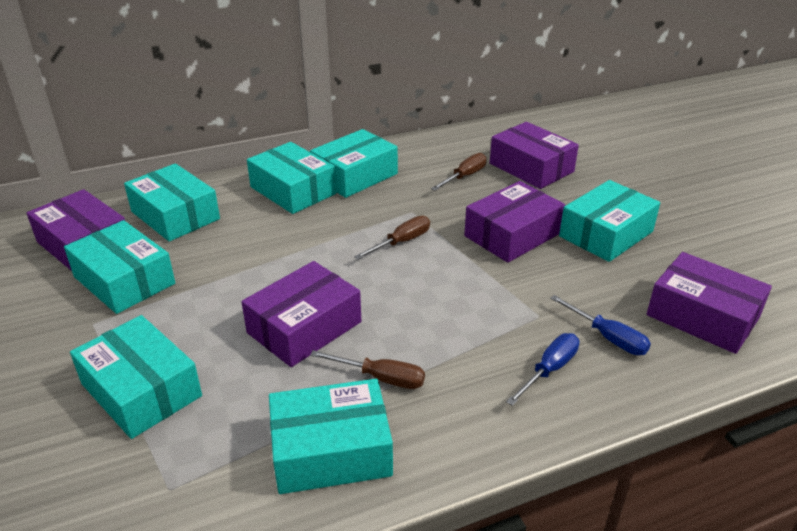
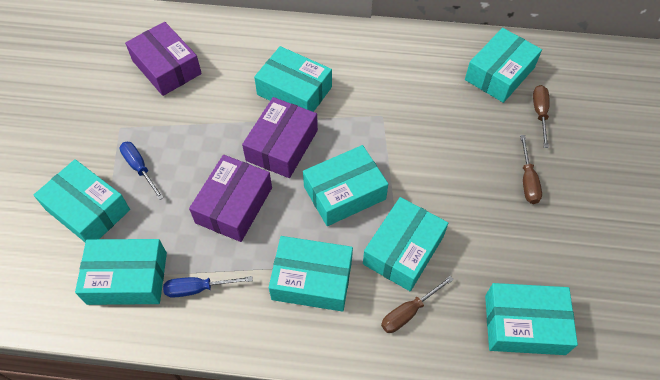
purple box: [27,189,125,271] [241,261,361,367] [464,181,565,263] [490,122,579,189] [647,252,772,354] = 5 -> [125,22,202,96] [189,155,272,242] [242,97,318,178] = 3
turquoise box: [64,220,175,314] [70,315,202,439] [124,164,220,241] [247,142,336,214] [269,379,393,494] [310,129,398,198] [559,180,660,262] = 7 -> [34,159,130,243] [75,239,167,305] [254,46,332,112] [269,236,353,312] [303,145,388,226] [363,197,448,291] [465,28,542,103] [485,283,578,355] = 8

